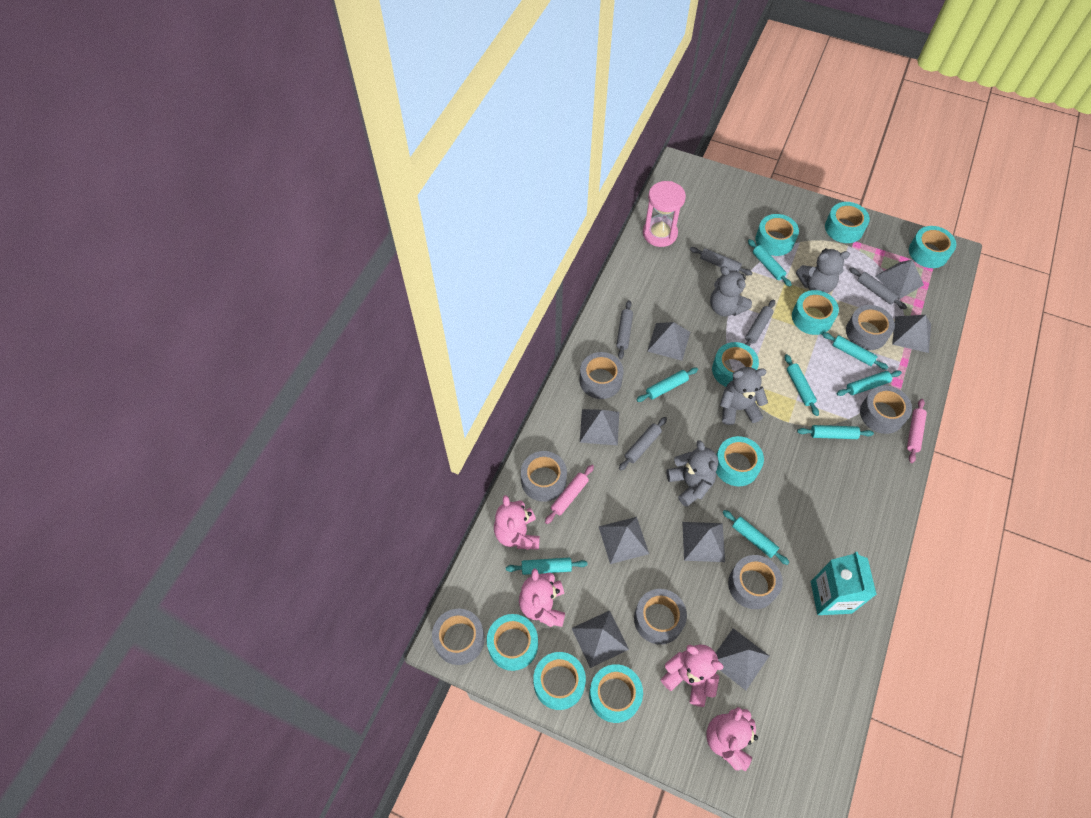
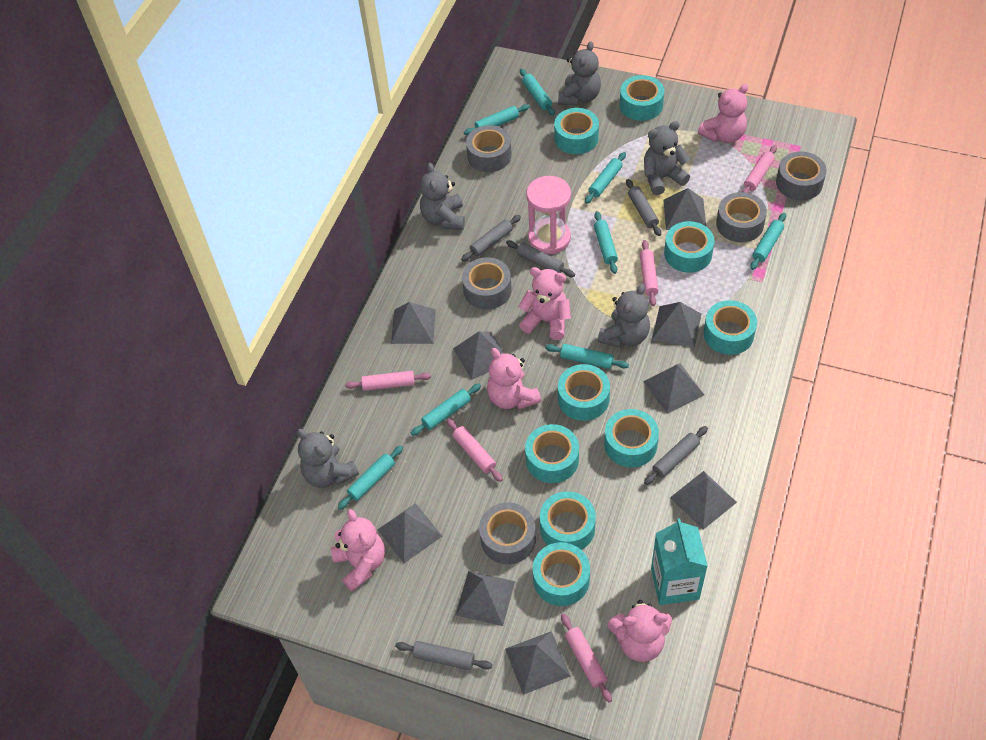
grey pyramid: [572,610,629,668] [580,409,619,445] [599,517,649,564] [647,322,690,361] [682,522,725,562] [716,628,769,690] [875,260,924,300] [892,315,931,353] = 8 -> [377,503,442,563] [391,302,436,344] [453,331,504,380] [456,571,515,626] [505,631,571,695] [643,363,704,414] [652,302,702,348] [663,188,706,230] [670,471,737,530] = 9
grey tape: [432,609,485,665] [521,451,567,502] [579,352,624,399] [634,589,687,645] [728,555,783,609] [846,305,895,350] [860,386,912,434] = 7 -> [462,257,512,309] [466,125,512,172] [479,503,536,564] [716,192,767,243] [776,152,827,200] = 5
grey teddy bear: [666,440,718,507] [710,266,752,317] [720,367,768,425] [796,248,850,293] = 4 -> [297,429,359,488] [420,163,465,230] [558,41,601,106] [598,284,650,348] [644,121,690,195] = 5
pink rolling pin: [545,465,594,524] [907,399,927,463] = 2 -> [345,371,431,391] [447,418,503,482] [561,614,612,702] [640,240,659,306] [742,145,777,193] = 5
pink teddy bear: [494,495,540,550] [519,568,565,627] [661,644,723,707] [706,707,758,771] = 4 -> [331,509,385,592] [487,348,541,409] [518,267,571,340] [608,600,672,662] [698,84,748,143] = 5

